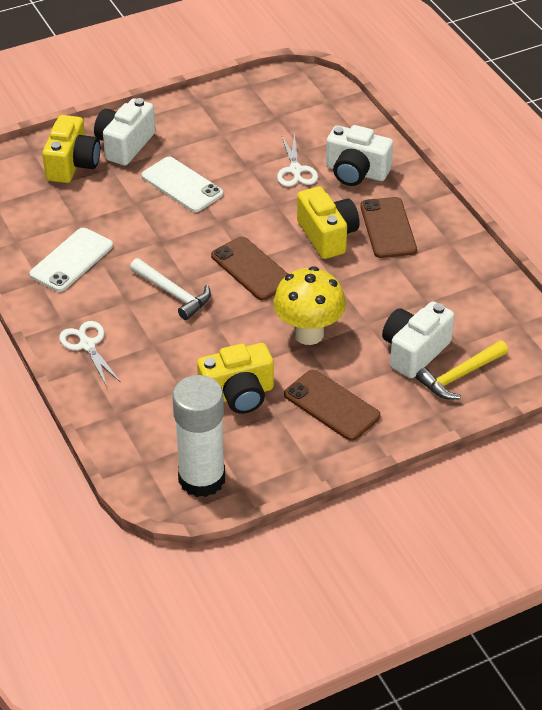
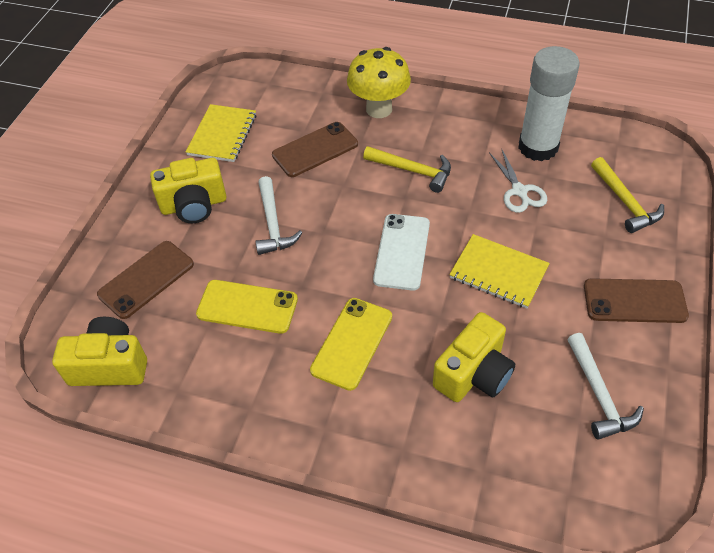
white camera: [94,98,155,165] [326,125,393,186] [382,302,454,378] = 3 -> none = 0
white hammer: [130,258,211,320] = 1 -> [255,176,302,255] [567,333,644,440] = 2
white phone: [29,228,113,292] [142,157,223,212] = 2 -> [373,214,430,291] = 1
white scissors: [59,321,121,387] [277,134,318,187] = 2 -> [489,148,547,213] = 1
yellow hammer: [416,340,508,399] = 1 -> [363,146,451,193] [591,157,664,233] = 2
yellow notebook: none = 0 -> [186,104,256,162] [449,234,550,308] = 2
yellow phone: none = 0 -> [196,280,298,334] [310,298,392,391] = 2

